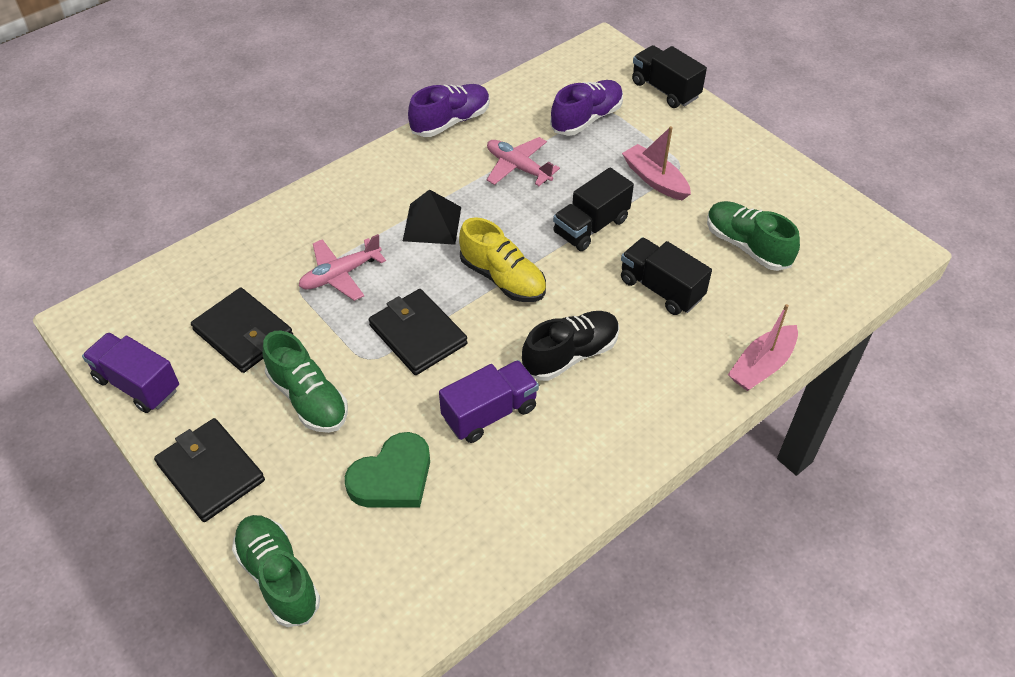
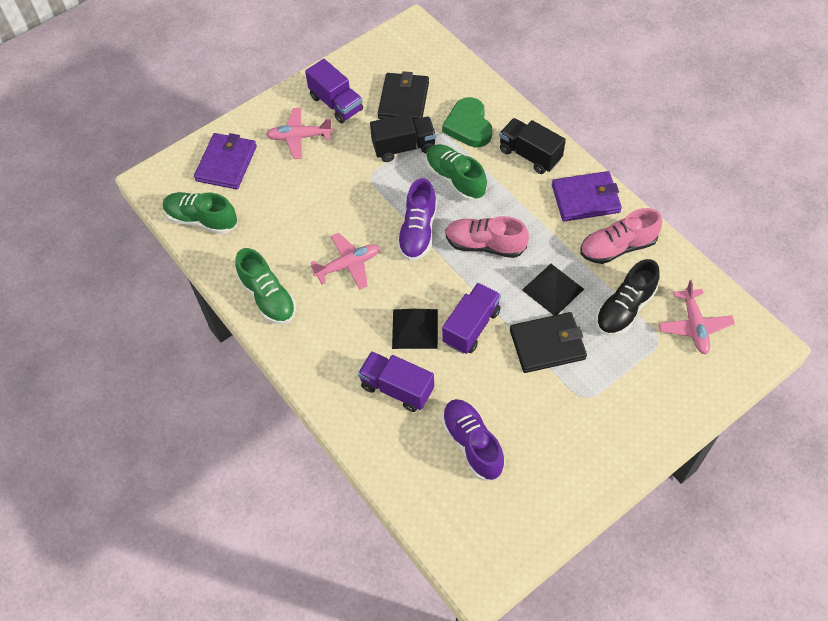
black pyramid: [403,189,461,245] = 1 -> [392,309,438,349] [522,264,584,315] = 2
black truck: [553,168,634,251] [621,237,712,315] [632,45,707,108] = 3 -> [370,114,436,162] [499,118,566,174] = 2
black wallet: [154,418,265,522] [191,288,293,373] [369,289,468,375] = 3 -> [378,71,429,122] [510,312,587,373] = 2
pink boat: [622,126,691,201] [728,304,798,391] = 2 -> none = 0
pink plane: [299,234,386,301] [487,137,560,186] = 2 -> [266,108,333,159] [310,233,380,290] [658,280,735,354] = 3
pink shoe: none = 0 -> [445,216,529,258] [580,208,662,264] = 2
purple truck: [82,332,179,413] [439,360,539,443] = 2 -> [305,59,363,123] [358,351,434,412] [442,283,501,354] = 3
purple wallet: none = 0 -> [194,133,257,189] [552,171,622,222] = 2
yellow shoe: [459,217,546,302] = 1 -> none = 0

